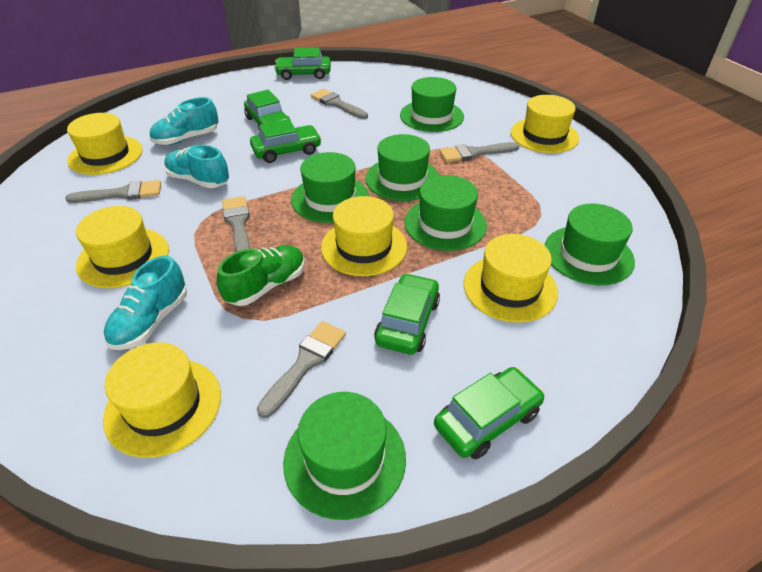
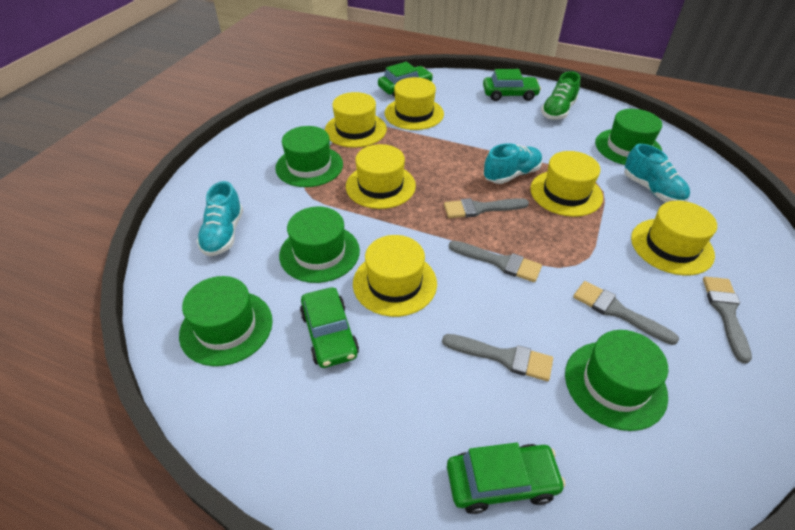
green car: [244,90,291,130] [250,119,322,163] [274,48,331,80] [374,273,440,355] [434,367,545,460] = 5 -> [300,287,359,368] [378,62,433,97] [447,443,566,514] [483,69,541,101] = 4
green hat: [283,392,406,520] [291,152,369,223] [366,134,440,201] [400,77,464,132] [404,175,487,251] [545,204,635,285] = 6 -> [179,276,273,366] [275,126,343,187] [279,206,360,283] [565,330,668,431] [595,109,662,165] = 5

